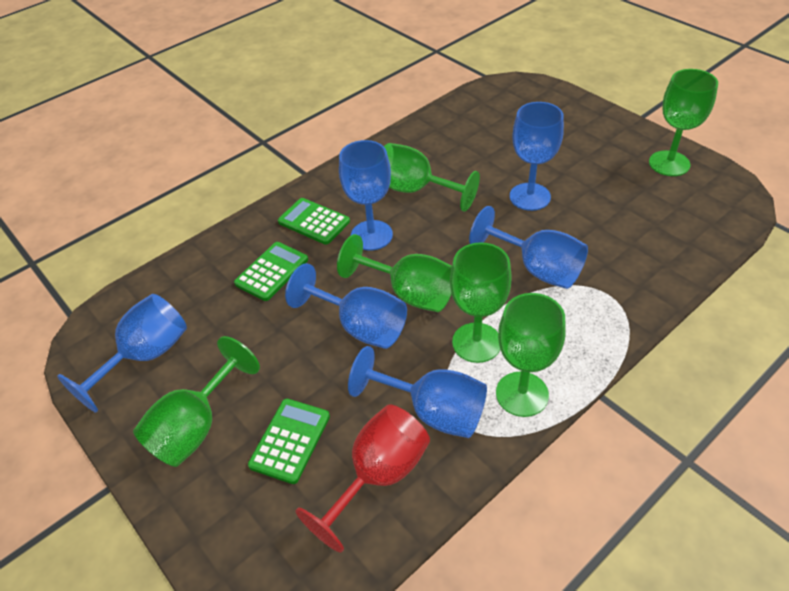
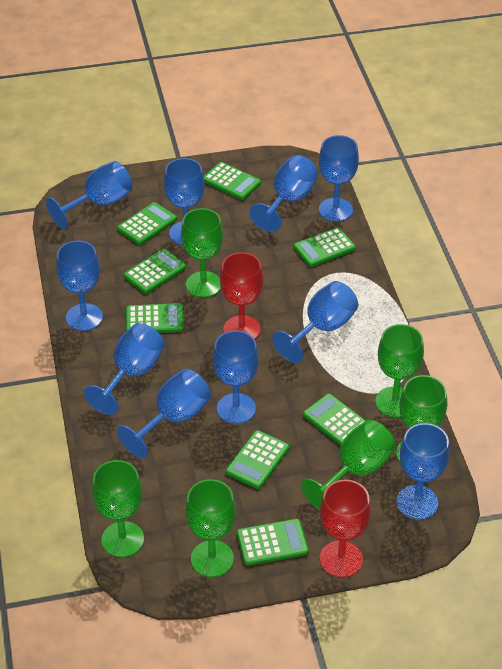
blue goblet: [57,294,187,413] [285,263,407,349] [339,140,393,251] [348,346,487,438] [469,206,588,289] [510,102,564,211] = 6 -> [46,161,133,229] [56,241,103,331] [84,323,165,415] [117,369,211,458] [164,158,205,245] [213,330,259,424] [250,155,318,232] [273,281,358,363] [319,135,359,222] [397,423,449,520] = 10
green calculator: [234,242,308,301] [248,399,330,484] [278,198,350,245] = 3 -> [117,202,177,245] [124,249,186,294] [126,303,184,333] [204,162,261,200] [226,430,289,489] [237,519,309,566] [294,227,356,267] [303,394,366,446] = 8
red goblet: [295,404,430,553] = 1 -> [220,252,263,339] [320,480,371,577] = 2

